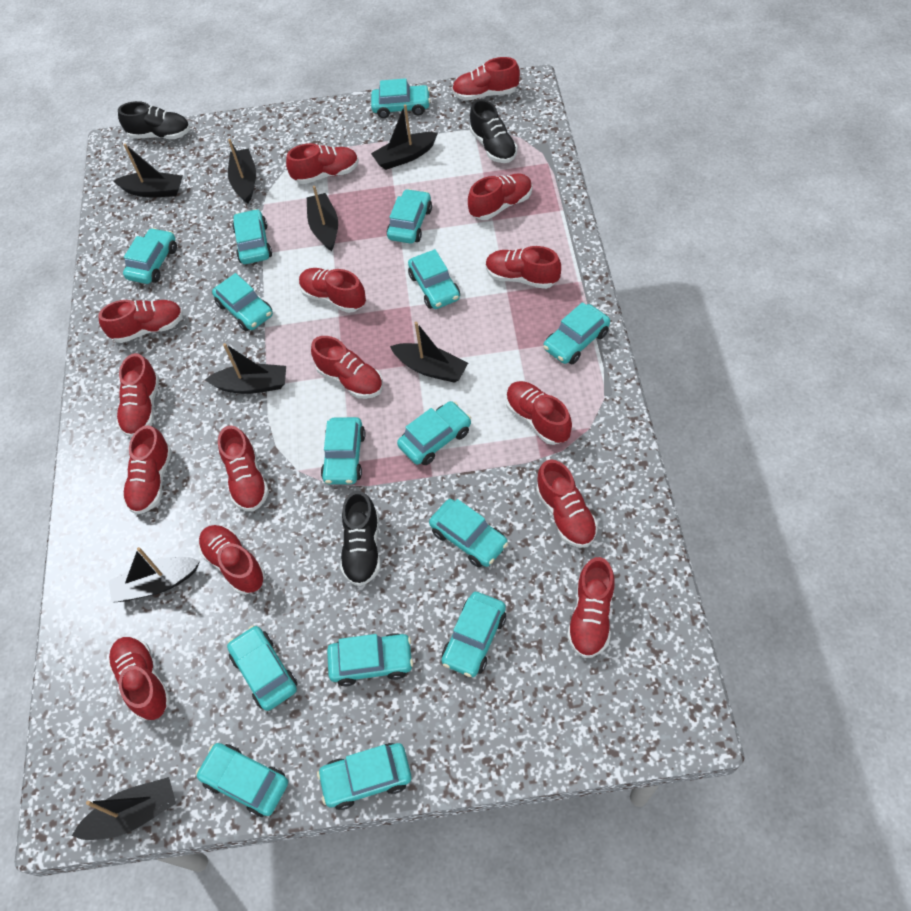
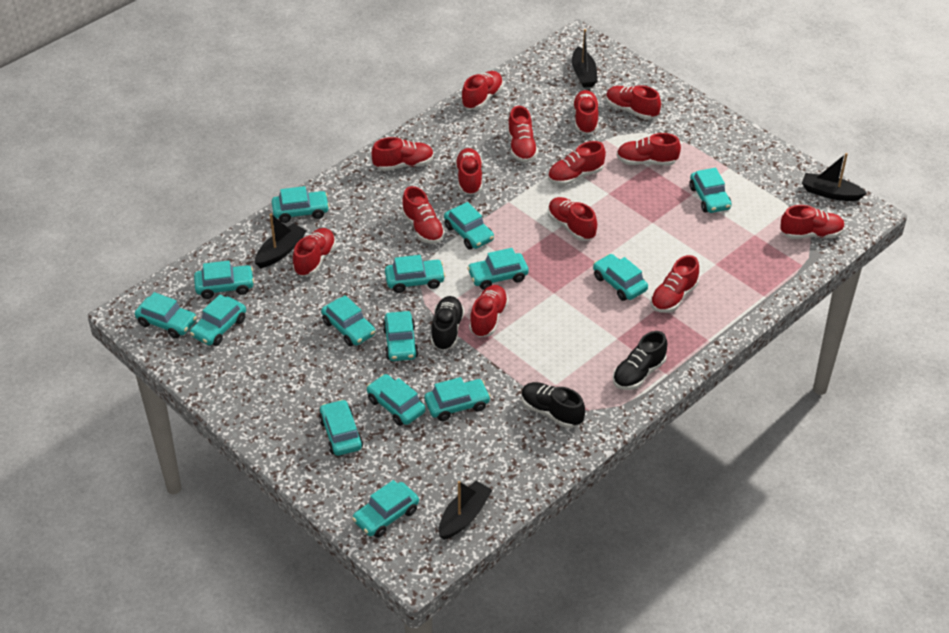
black boat: [72,777,176,840] [108,547,200,603] [113,144,183,197] [205,343,286,394] [228,139,256,204] [307,186,338,251] [371,104,438,170] [390,322,468,383] = 8 -> [255,214,307,268] [439,481,493,540] [572,29,598,88] [802,153,867,201] = 4
red shoe: [98,300,183,343] [108,637,171,720] [116,353,159,438] [123,425,172,515] [198,525,265,595] [218,426,269,511] [286,143,359,184] [299,268,366,313] [311,336,383,399] [452,57,520,101] [468,173,532,220] [486,246,561,289] [506,381,572,445] [536,459,598,548] [567,557,615,658] = 15 -> [293,228,336,276] [372,137,434,171] [402,186,445,244] [455,148,482,195] [461,71,503,110] [469,285,509,337] [508,106,538,163] [548,141,606,185] [548,197,597,241] [572,90,599,134] [606,85,661,119] [617,133,681,165] [650,255,699,313] [780,205,845,239] = 14

